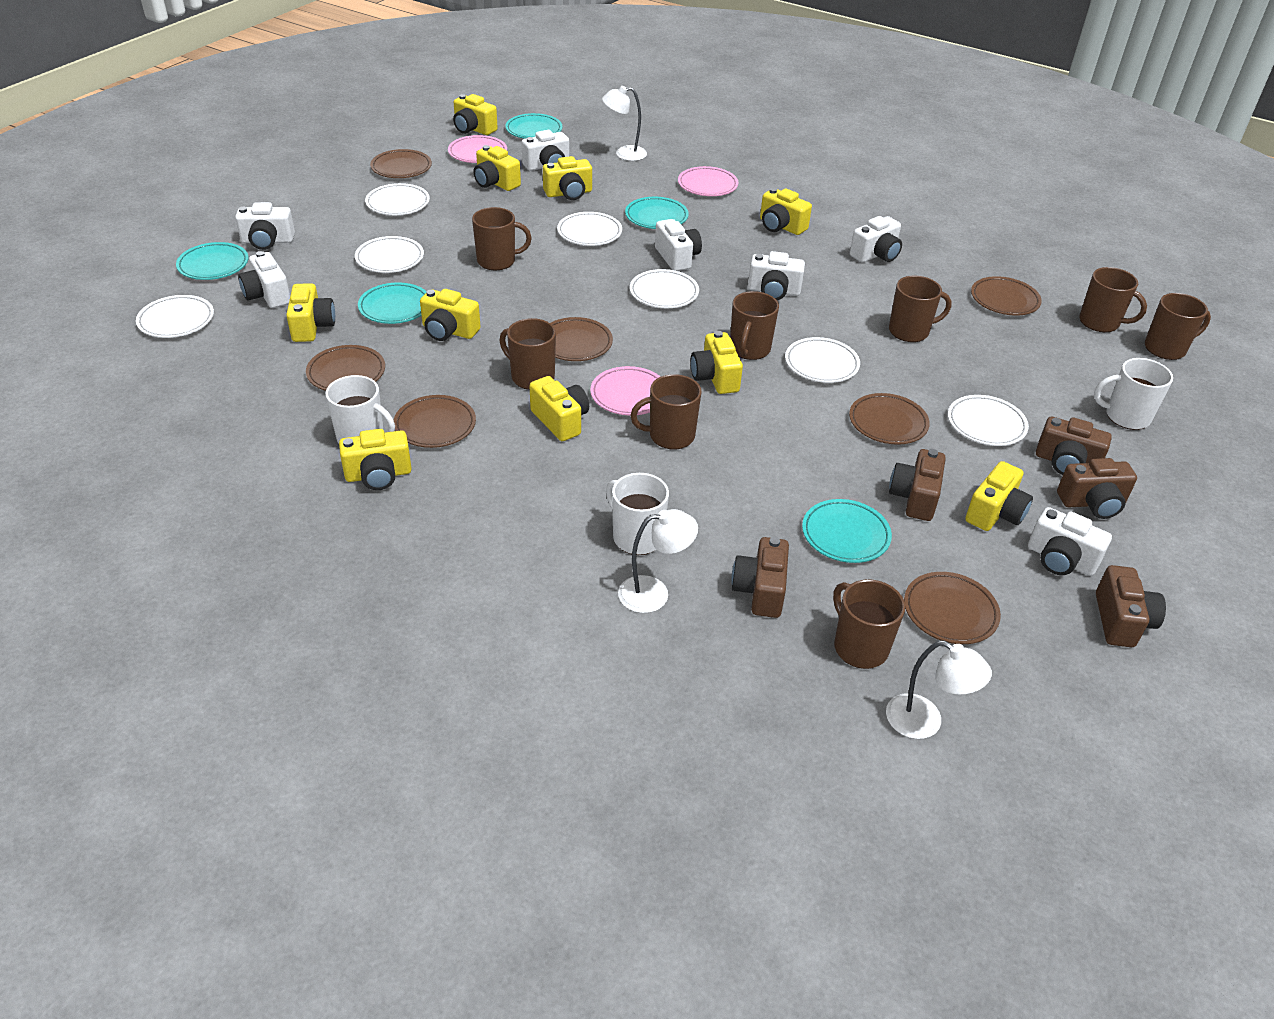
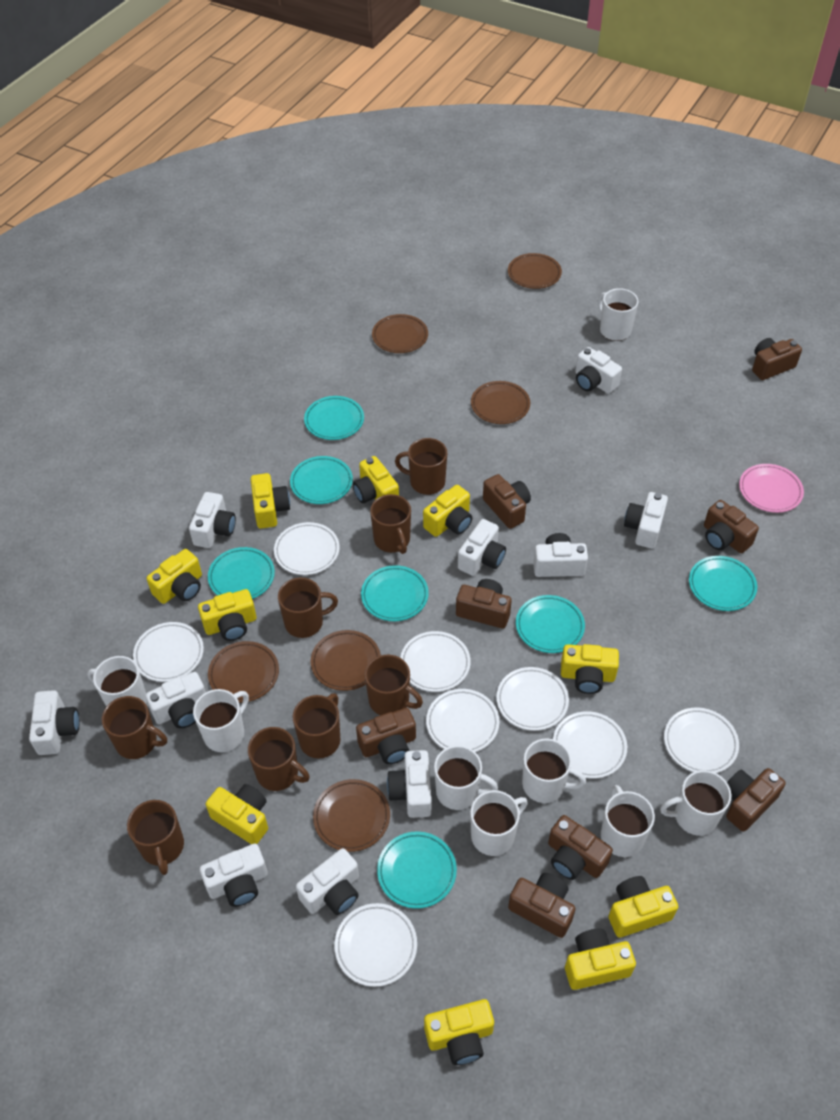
brown camera: [731,537,789,618] [889,449,946,521] [1036,417,1112,475] [1057,458,1137,519] [1096,565,1166,647] = 5 -> [356,708,416,764] [456,579,512,628] [483,474,531,529] [508,873,575,938] [548,815,613,880] [704,500,759,553] [726,768,786,832] [752,338,802,380] = 8
brown plate: [306,345,385,391] [370,149,432,178] [394,395,476,448] [551,317,613,361] [849,393,930,445] [904,572,1001,644] [971,276,1042,316] = 7 -> [208,641,279,703] [311,630,381,691] [313,779,390,852] [372,314,428,353] [471,381,530,424] [508,253,562,289] = 6
pink plate: [448,135,507,163] [590,366,661,415] [678,166,738,196] = 3 -> [739,464,804,513] = 1
turquoise plate: [176,242,249,280] [358,283,426,324] [505,113,562,139] [625,197,689,229] [802,499,892,563] = 5 -> [208,547,275,599] [290,456,353,504] [304,396,364,440] [361,565,429,621] [377,831,457,909] [516,595,585,653] [689,556,757,611] = 7
white camera: [235,202,295,250] [238,251,290,308] [521,130,569,171] [655,219,702,271] [748,251,805,300] [850,216,902,263] [1028,507,1112,576] = 7 -> [29,690,80,755] [145,672,206,728] [189,492,236,548] [200,844,268,907] [296,848,359,915] [387,750,432,818] [458,519,506,576] [533,533,588,577] [575,347,622,394] [624,492,668,549] = 10
white lamp: [602,86,647,161] [618,509,698,613] [886,641,992,739] = 3 -> none = 0
white mug: [325,375,395,444] [606,473,669,555] [1094,358,1173,430] = 3 -> [87,656,147,707] [193,689,249,752] [434,745,498,810] [470,790,528,856] [522,739,586,803] [598,288,639,341] [601,785,655,857] [660,770,731,836] = 8
white plate: [136,295,214,338] [355,236,424,273] [365,183,430,215] [557,212,622,246] [630,269,699,308] [785,337,860,383] [948,395,1029,446] = 7 -> [133,622,204,682] [274,522,340,575] [335,903,417,987] [400,631,471,692] [426,689,499,752] [496,667,569,731] [553,711,627,779] [664,707,739,773] = 8

